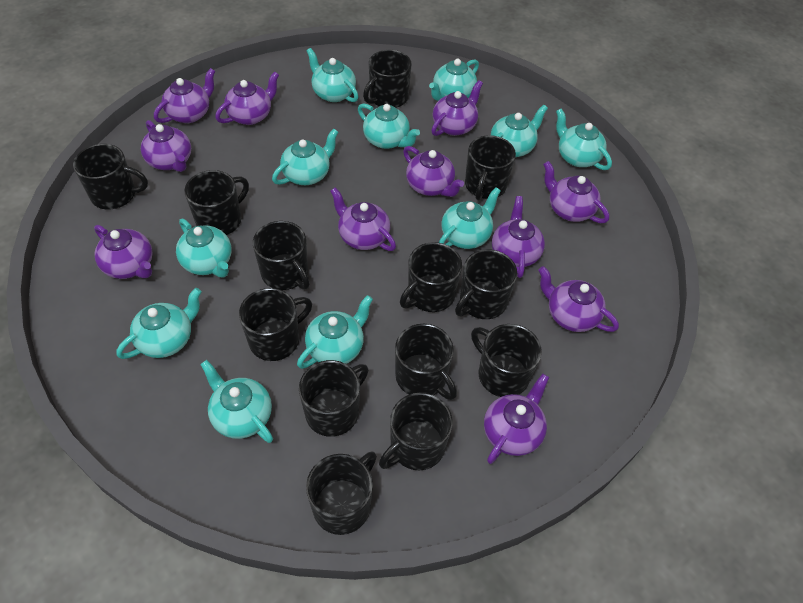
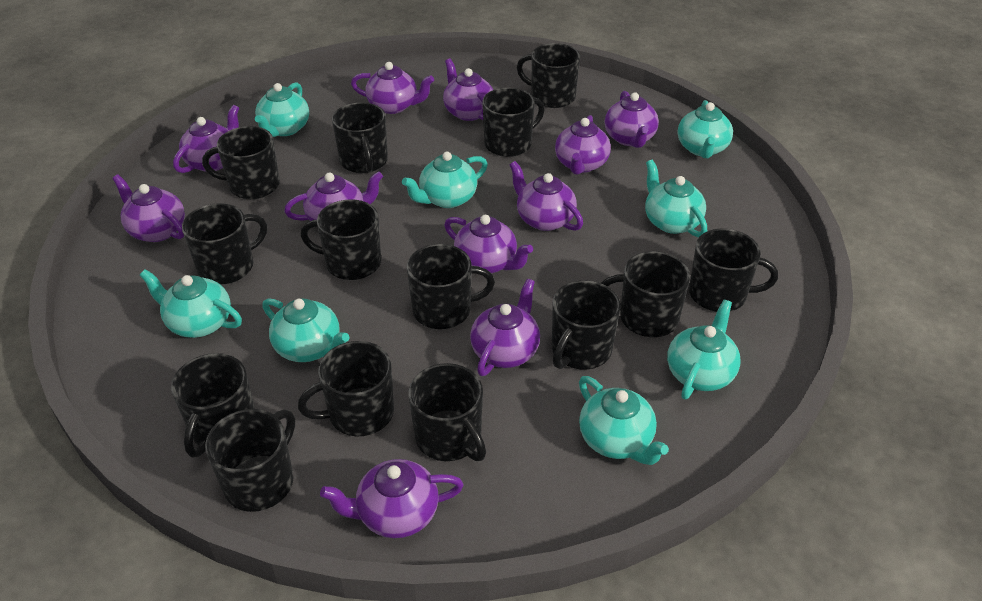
black mug: [73,144,148,209] [184,170,249,235] [239,288,312,361] [253,221,310,290] [299,360,369,437] [306,451,377,535] [363,50,412,108] [379,393,453,470] [395,324,457,400] [400,242,462,312] [455,249,517,319] [465,135,516,201] [471,324,542,397] = 13 -> [171,353,255,457] [182,203,267,285] [202,126,280,199] [205,409,295,512] [298,341,394,436] [300,199,381,280] [332,102,388,173] [407,244,495,329] [409,363,486,461] [482,88,545,157] [517,43,580,108] [552,280,621,369] [601,251,690,337] [689,228,778,312] = 14
turquoise teapot: [116,288,201,359] [176,219,231,277] [200,360,273,443] [272,129,339,185] [297,295,373,369] [306,48,359,102] [358,104,420,149] [429,59,479,101] [439,187,501,249] [491,105,548,157] [556,108,612,170] = 11 -> [139,269,242,338] [255,82,309,137] [262,298,350,362] [402,152,488,208] [579,376,669,465] [645,160,707,238] [667,300,741,400] [678,100,733,158] = 8

